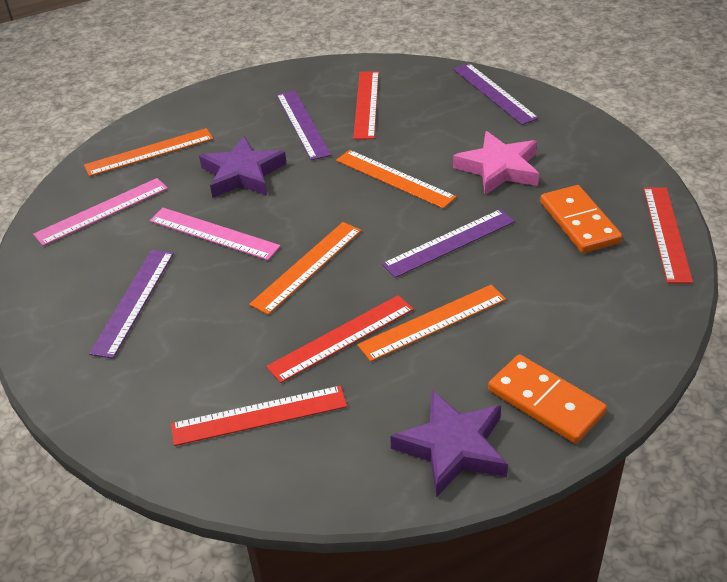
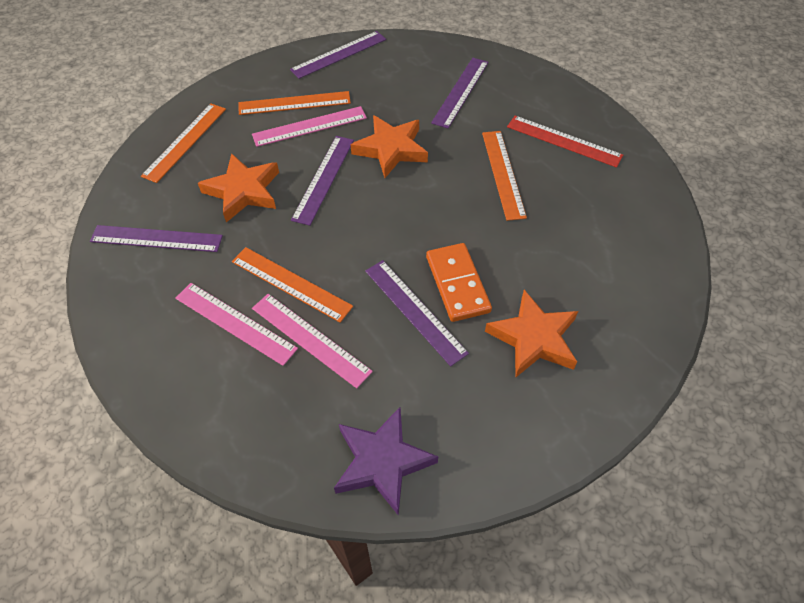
orange domino: [488,355,607,444] [540,185,622,253] = 2 -> [426,243,492,322] = 1
orange star: none = 0 -> [198,153,279,222] [351,115,428,178] [485,290,578,377] = 3
pink ruler: [33,178,168,246] [149,208,280,260] = 2 -> [175,283,298,366] [252,106,367,147] [252,294,373,388] = 3
pink star: [453,131,539,195] = 1 -> none = 0
purple ruler: [89,250,174,359] [277,90,331,160] [382,209,515,278] [453,63,539,125] = 4 -> [90,225,223,252] [290,31,386,79] [291,136,354,226] [365,260,469,366] [431,58,488,128] = 5
purple star: [199,136,287,198] [390,390,508,497] = 2 -> [334,407,438,516] = 1
red ruler: [171,386,347,446] [266,295,414,383] [353,71,379,140] [643,187,693,284] = 4 -> [507,116,623,168] = 1

